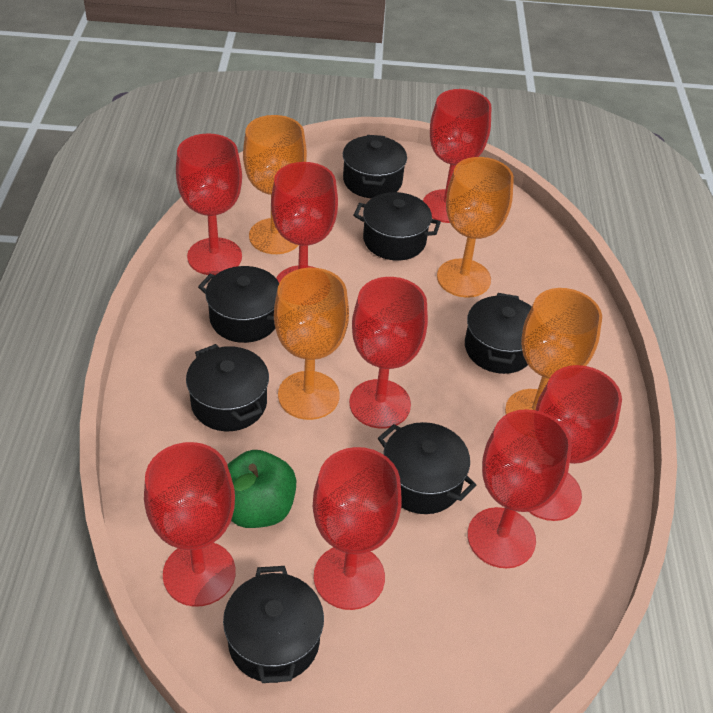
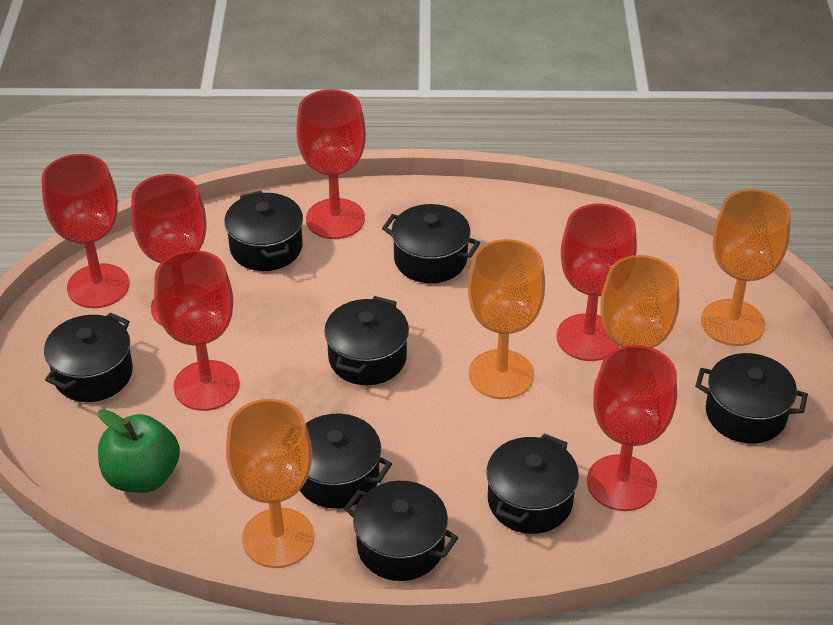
black pot: [186,344,269,431] [198,266,279,343] [223,566,324,683] [343,135,407,199] [353,192,441,261] [378,422,476,514] [465,293,532,374] = 7 -> [44,313,133,402] [224,191,303,271] [299,414,392,509] [324,296,409,385] [344,481,458,581] [382,204,480,283] [486,433,579,534] [695,353,808,444] = 8
red goblet: [144,442,236,607] [176,133,242,275] [271,162,338,283] [313,447,402,610] [349,277,428,428] [423,89,491,223] [467,409,572,568] [529,365,622,521] = 8 -> [42,154,129,308] [131,174,206,326] [154,250,240,411] [296,89,366,239] [556,204,637,361] [587,345,677,511] = 6

